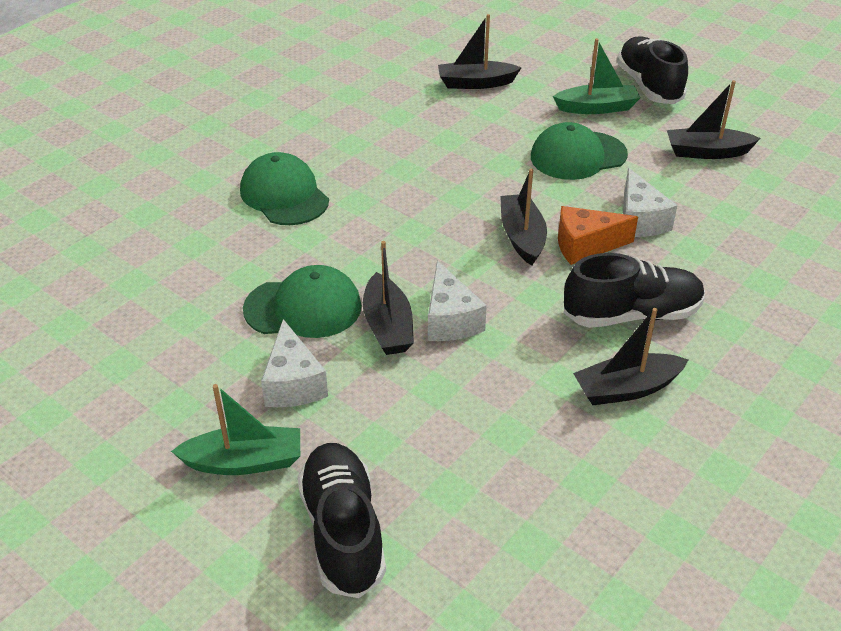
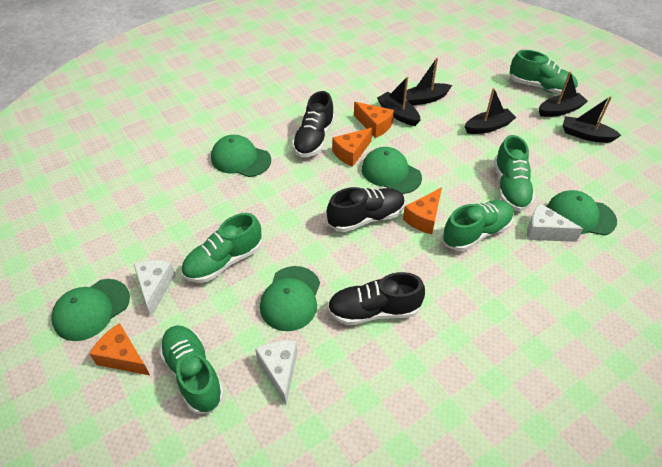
green boat: [171,384,300,475] [553,38,640,114] = 2 -> none = 0
green cap: [240,152,329,225] [243,265,362,338] [531,122,628,180] = 3 -> [51,279,130,341] [211,135,271,177] [260,266,320,331] [362,147,422,194] [546,190,617,236] = 5
green shoe: none = 0 -> [159,325,224,414] [181,213,262,283] [442,200,514,251] [494,135,535,211] [509,50,578,95] = 5
orange cheese: [558,206,638,265] = 1 -> [89,323,150,375] [332,128,372,167] [354,102,394,138] [403,187,442,234] = 4

